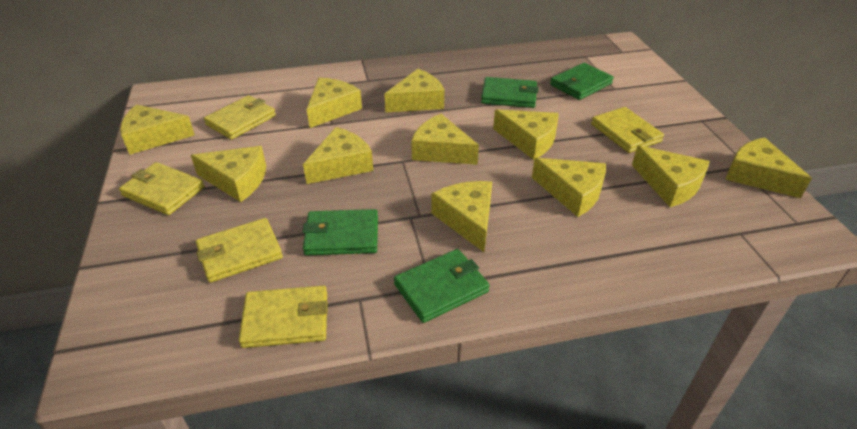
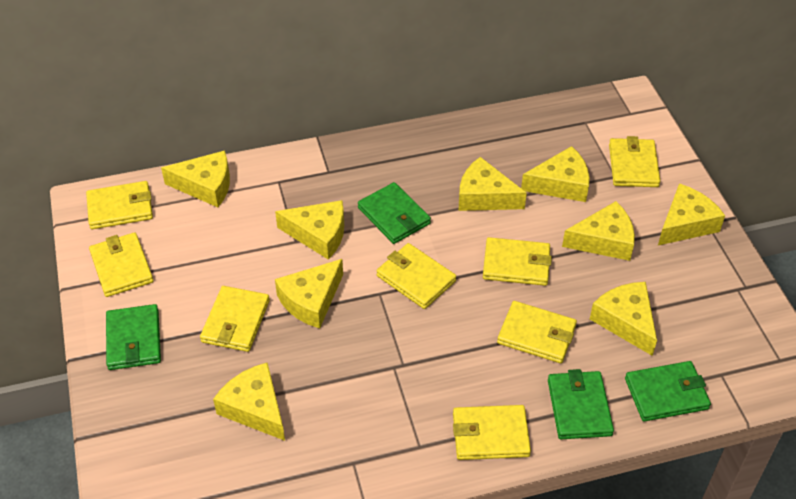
yellow cheese: [120,105,195,155] [191,146,266,202] [303,127,373,184] [307,78,362,128] [384,69,444,112] [411,114,479,165] [432,181,492,252] [493,109,559,160] [532,158,606,217] [632,145,710,207] [725,138,812,198] = 11 -> [161,151,230,207] [213,362,285,441] [275,200,344,259] [275,259,343,328] [459,157,527,211] [521,146,590,202] [562,201,635,261] [590,282,657,356] [658,183,725,245] = 9
yellow wallet: [119,162,205,215] [196,218,283,283] [204,95,276,140] [238,286,328,348] [591,107,664,153] = 5 -> [86,181,153,229] [89,232,153,297] [200,286,270,352] [376,243,456,309] [453,405,531,460] [483,237,552,286] [497,301,577,363] [609,136,660,187] = 8

